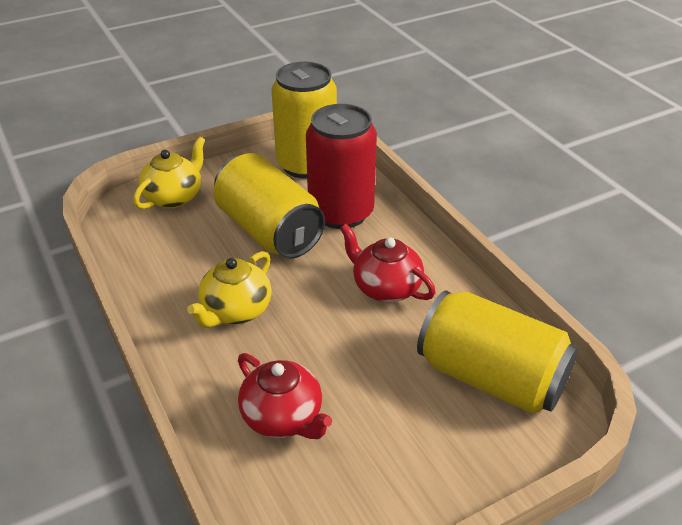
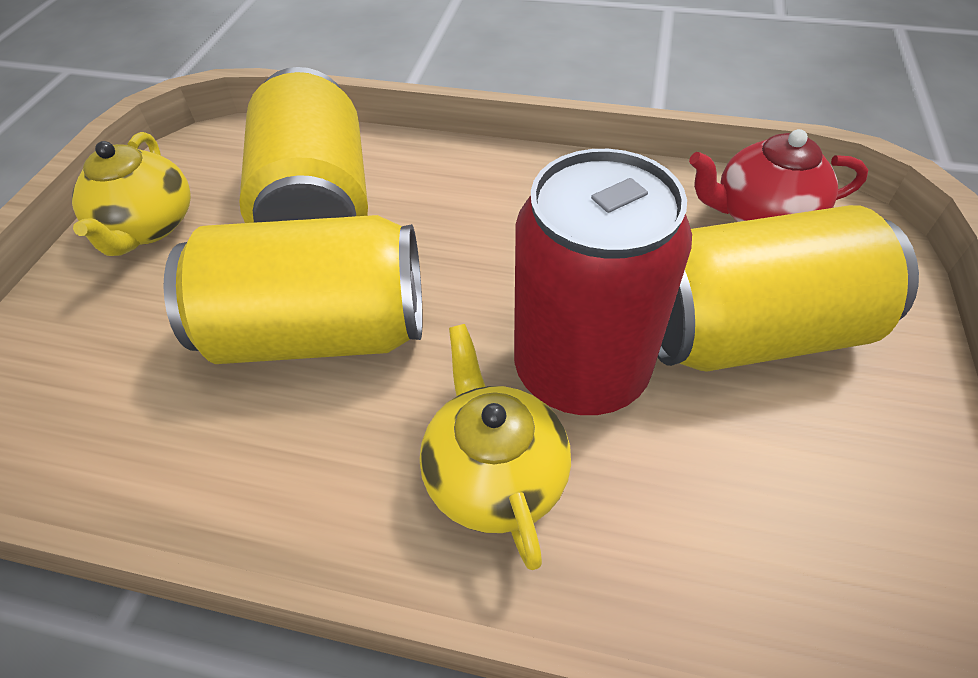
red teapot: [238,353,332,439] [340,224,436,302] = 2 -> [689,129,868,222] = 1

